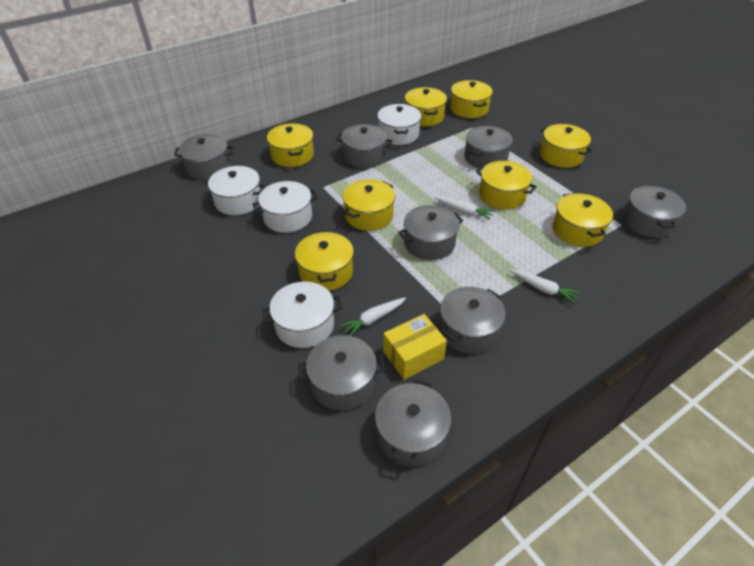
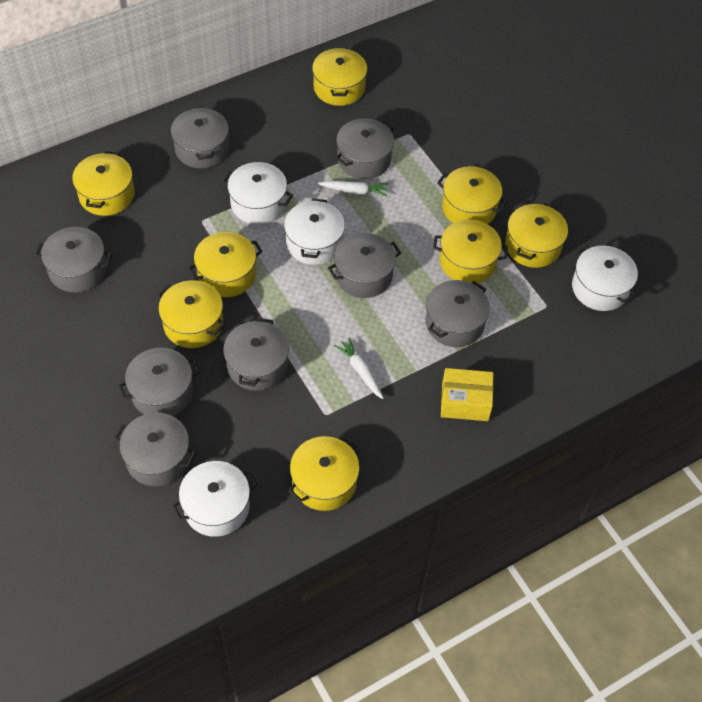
white carrot: [340,298,406,336] [435,197,495,220] [510,269,580,304] = 3 -> [318,181,388,196] [334,337,384,399] = 2

